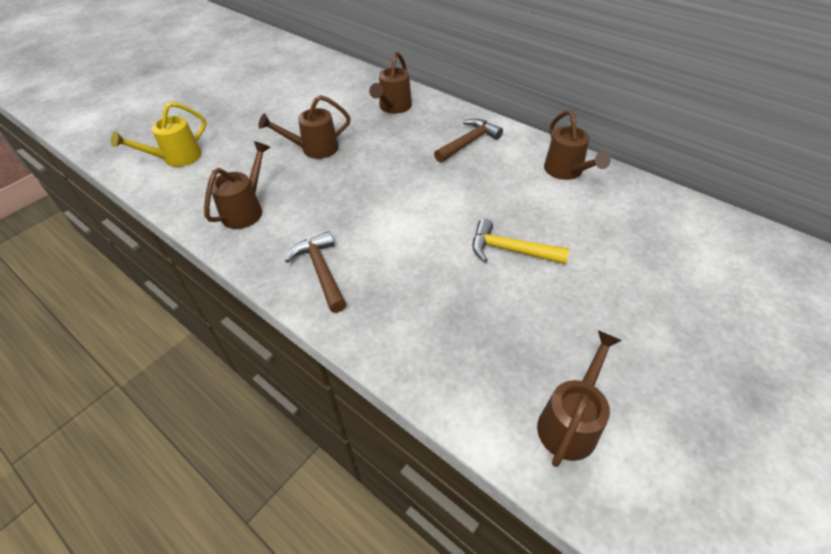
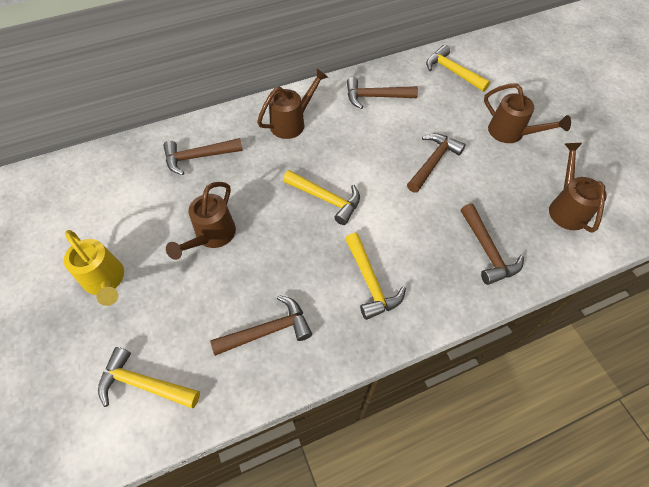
brown hammer: [285,231,346,313] [434,119,503,163] = 2 -> [163,138,243,175] [210,295,312,356] [347,77,418,109] [407,133,466,193] [461,203,524,285] = 5
brown watering can: [204,141,270,229] [258,95,350,159] [369,52,412,114] [537,330,622,467] [544,110,611,180] = 5 -> [166,182,236,260] [257,69,328,139] [484,83,571,143] [549,143,607,233] = 4
yellow hammer: [472,219,569,264] = 1 -> [98,347,200,408] [283,170,360,225] [345,233,406,320] [426,45,490,92] = 4

